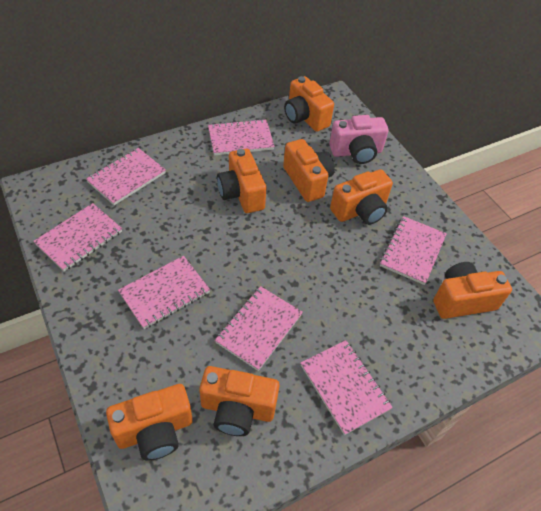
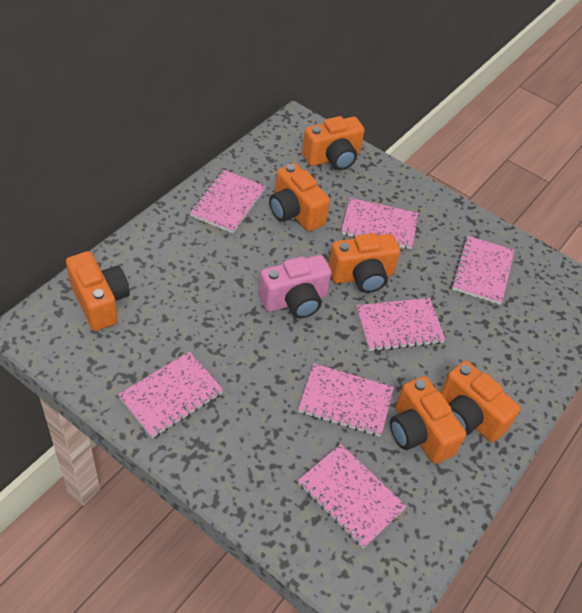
orange camera: [106,384,193,460] [199,366,280,436] [217,149,266,213] [283,139,335,202] [284,76,334,132] [330,169,393,225] [433,262,512,319] = 7 -> [66,251,130,331] [269,163,330,232] [302,116,365,170] [328,233,400,293] [390,376,466,464] [440,361,521,442] = 6

